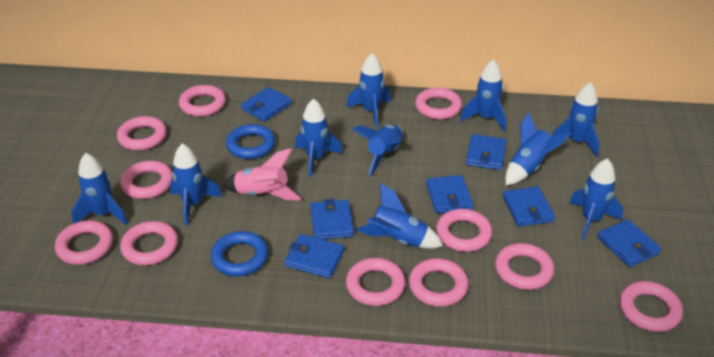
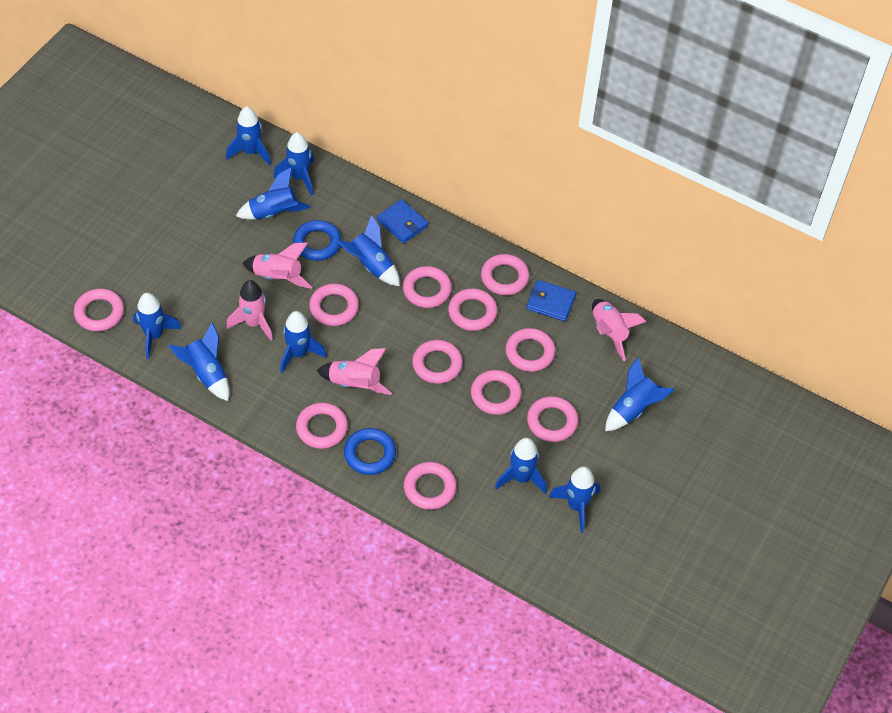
blue wallet: [241,87,292,122] [284,234,344,278] [310,199,354,239] [426,175,473,213] [466,134,507,170] [503,186,555,227] [597,219,661,267] = 7 -> [377,199,428,243] [526,280,576,321] = 2
pink rocket: [223,148,301,200] = 1 -> [227,280,273,341] [243,242,312,289] [317,348,392,395] [592,299,647,361] = 4

